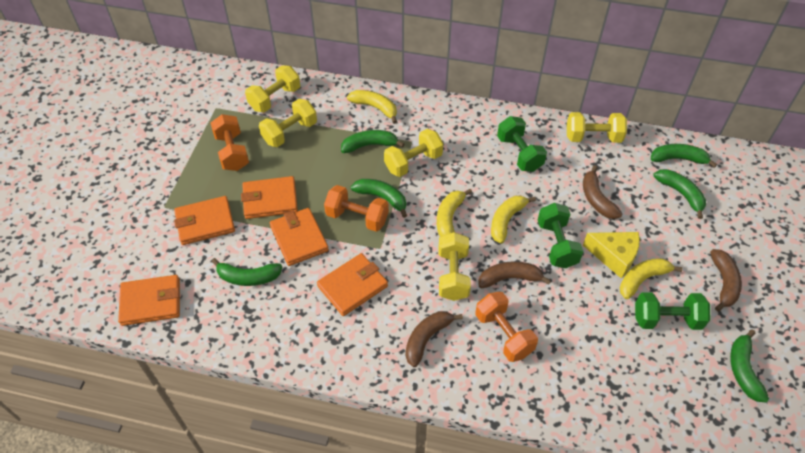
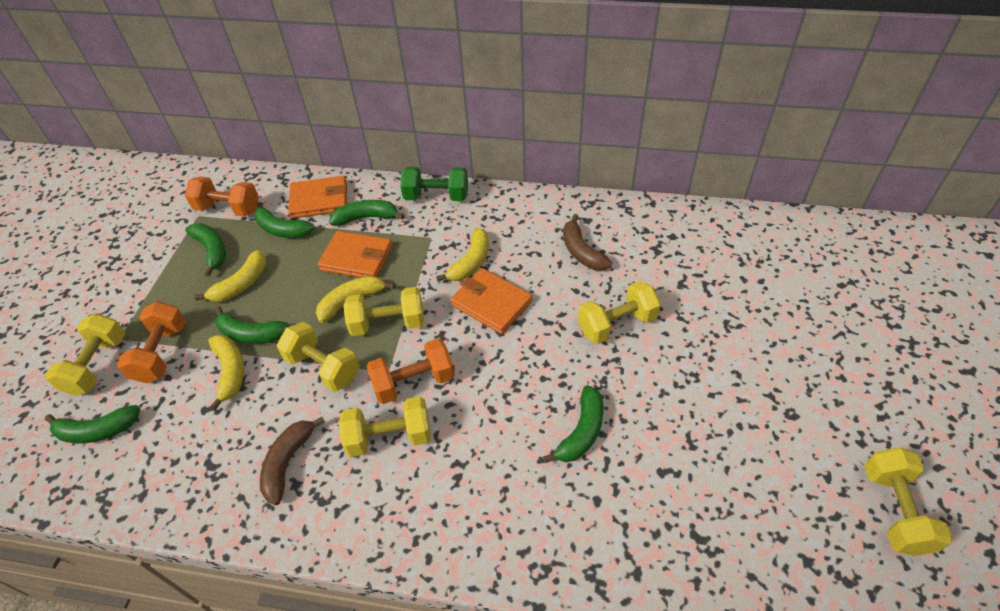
brown banana: [406,311,463,367] [479,261,551,288] [583,165,623,219] [710,249,742,312] = 4 -> [260,417,325,505] [563,214,612,271] = 2
green dumbbell: [497,116,547,172] [538,203,584,268] [635,292,710,330] = 3 -> [400,167,468,201] = 1
orange wallet: [118,275,180,326] [174,196,235,245] [241,176,298,219] [270,208,329,266] [317,253,388,316] = 5 -> [288,176,347,219] [318,231,393,278] [451,268,532,334] = 3
yellow cheese: [583,232,640,279] = 1 -> none = 0
yellow dumbbell: [245,65,300,112] [259,99,317,147] [384,129,443,177] [438,232,471,301] [567,112,627,143] = 5 -> [45,313,125,396] [277,322,360,392] [339,397,431,457] [344,287,424,336] [578,281,661,344] [864,447,953,556] = 6

